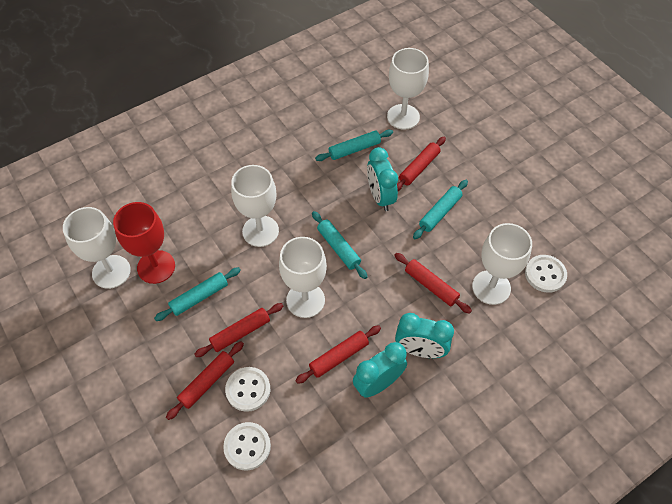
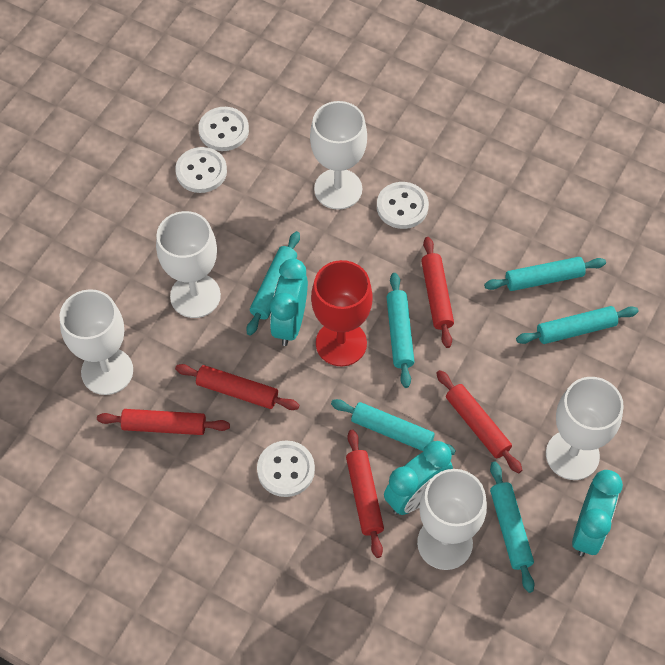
turquoise rolling pin: [154,267,241,321] [312,211,367,279] [315,129,393,161] [413,180,468,239] = 4 -> [246,231,300,336] [331,399,456,455] [386,273,414,388] [484,257,606,291] [490,462,535,593] [516,306,639,344] = 6
white button: [223,422,271,470] [225,367,270,412] [525,255,567,293] = 3 -> [175,147,227,193] [198,107,249,151] [257,441,315,497] [377,182,429,229] = 4

